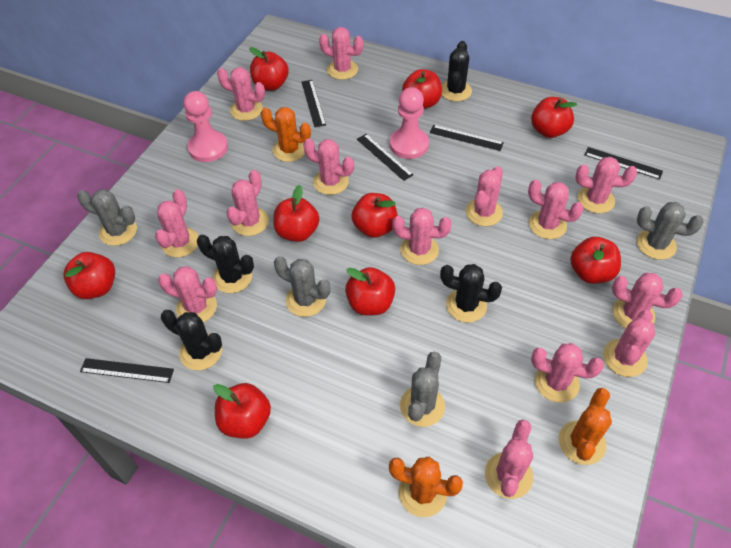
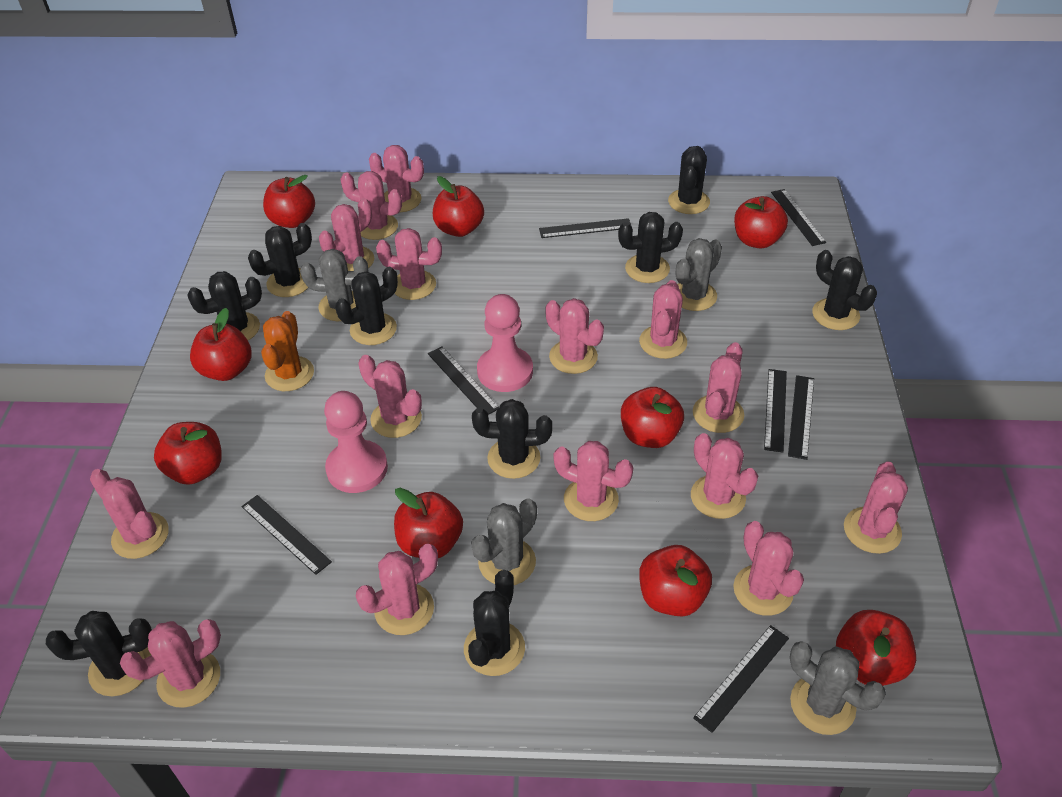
black cactus: [161,310,222,371] [197,235,254,293] [440,264,502,323] [442,41,472,102] = 4 -> [46,611,152,696] [187,271,262,340] [248,223,312,297] [335,267,398,345] [464,570,525,676] [472,399,552,479] [618,212,683,283] [668,146,710,214] [812,250,877,330] = 9
black ruler: [80,358,174,383] [302,80,326,127] [357,134,413,181] [430,125,504,151] [584,147,663,180] = 5 -> [241,495,332,575] [428,346,499,415] [539,218,632,238] [693,625,789,733] [764,369,787,453] [771,189,826,246] [788,375,814,460] = 7
orange cactus: [261,107,311,162] [389,457,463,517] [559,388,612,465] = 3 -> [261,311,314,391] = 1
pink cactus: [155,189,199,257] [158,266,217,322] [217,67,265,121] [227,170,269,236] [303,138,354,195] [319,27,364,80] [392,207,452,265] [466,166,503,226] [485,420,533,499] [528,180,584,239] [531,343,604,403] [576,157,637,214] [603,310,655,377] [612,273,683,328] = 14 -> [90,469,169,559] [120,619,221,708] [319,198,374,271] [340,171,402,240] [356,544,438,635] [358,355,422,438] [369,145,424,212] [376,228,442,300] [545,298,604,374] [554,441,633,521] [639,280,687,359] [691,433,758,519] [693,342,744,433] [733,521,804,616] [844,461,908,554] = 15

